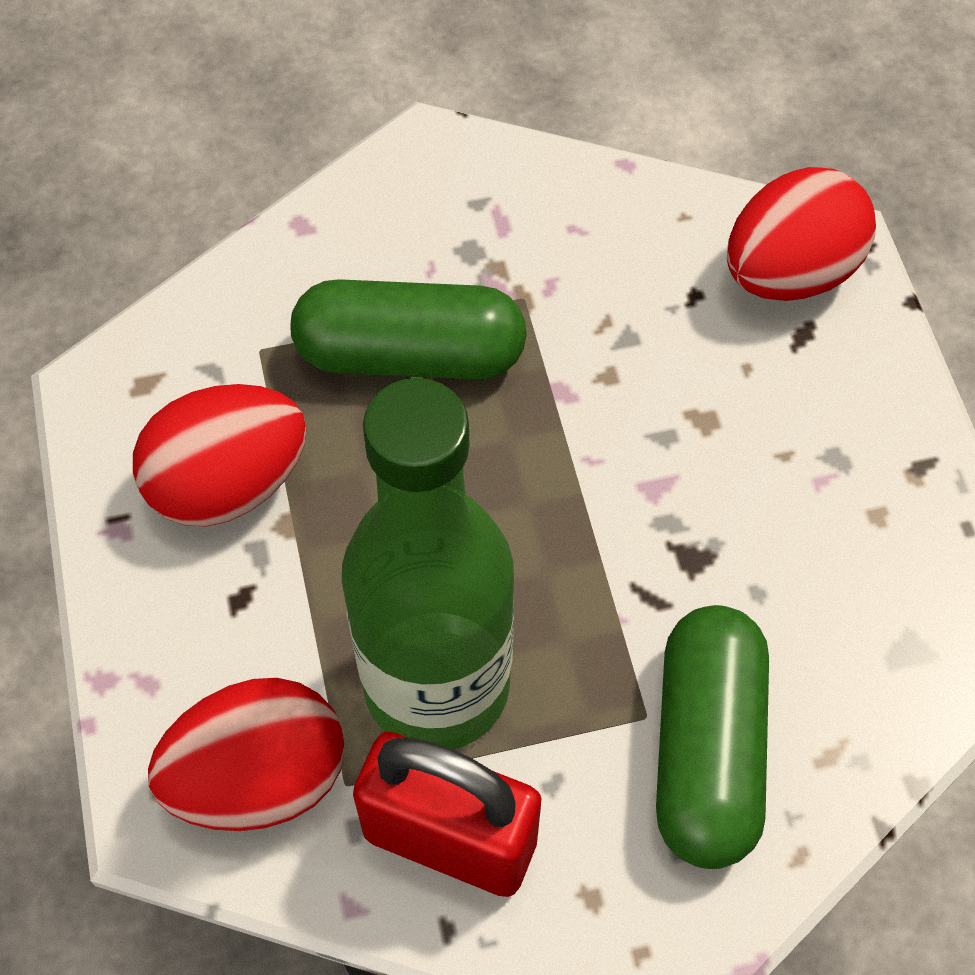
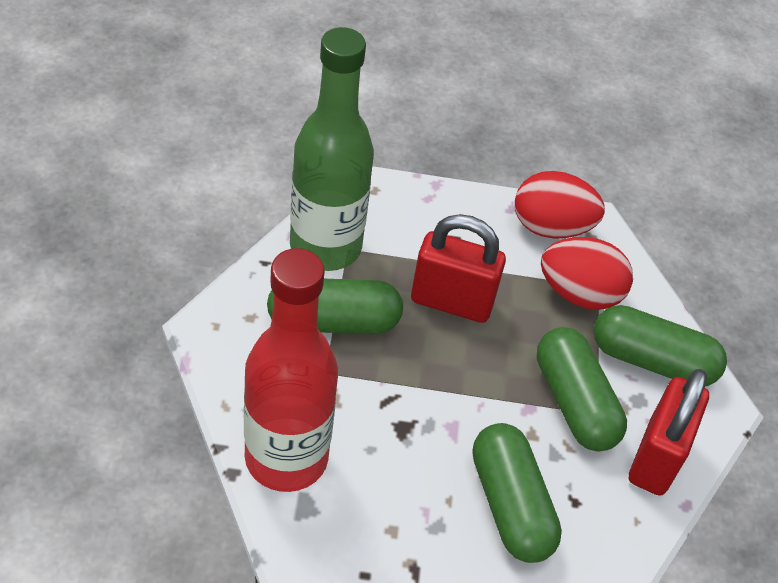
green capsule: [291,279,527,380] [656,605,769,869] = 2 -> [267,279,403,334] [473,423,562,563] [536,327,627,451] [594,305,727,386] = 4
red bottle: none = 0 -> [244,248,338,492] = 1
red egg: [133,384,306,526] [148,678,345,831] [727,167,876,301] = 3 -> [515,171,605,239] [541,237,633,310] = 2
red padlock: [353,732,542,897] = 1 -> [411,214,506,323] [629,369,709,496] = 2

